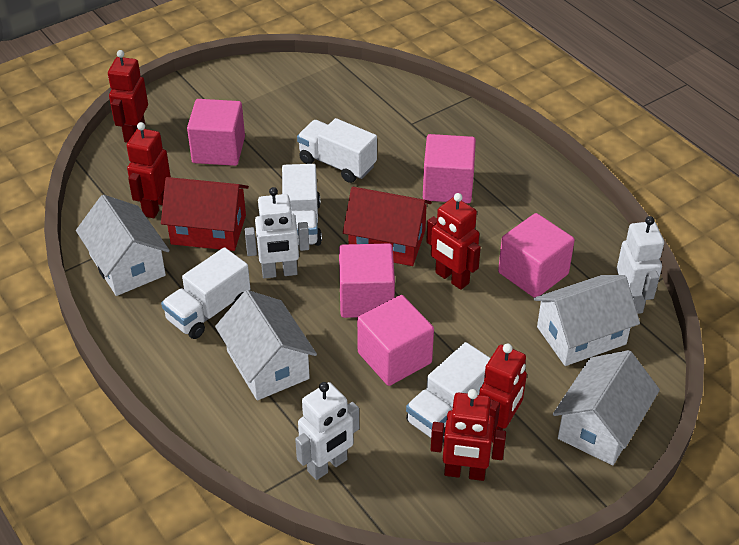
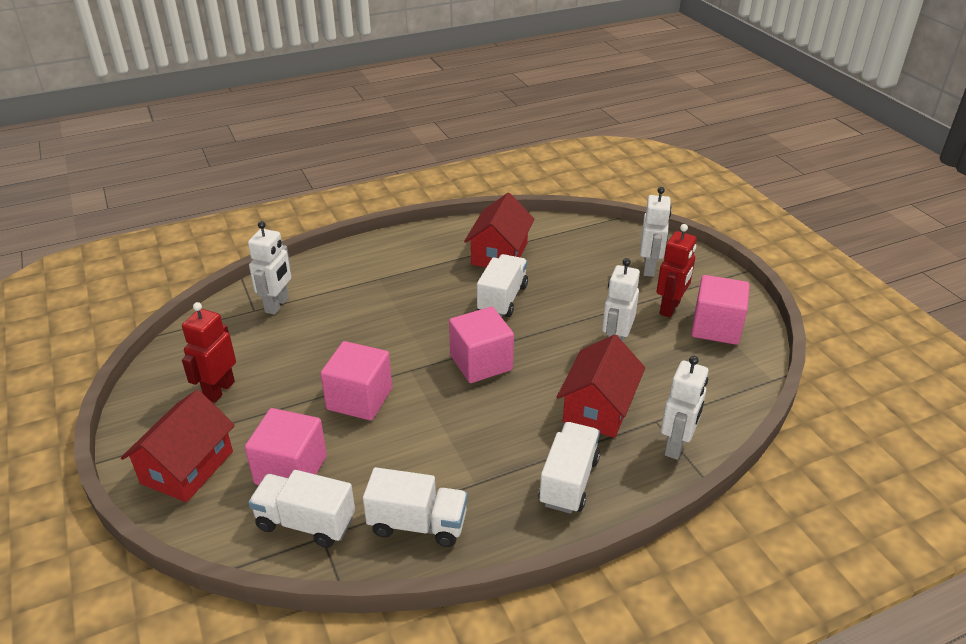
pink cube: [187,99,245,166] [339,243,395,318] [357,295,434,386] [423,134,476,203] [498,213,575,297] = 5 -> [245,408,327,485] [320,341,392,421] [449,307,514,383] [691,275,750,345] = 4
red house: [161,177,249,251] [343,187,432,266] = 2 -> [121,390,235,502] [464,193,534,267] [557,335,645,438] = 3
red robot: [108,50,148,143] [127,122,171,218] [426,193,481,290] [431,389,506,481] [479,343,527,442] = 5 -> [182,302,236,403] [656,224,697,318] = 2
white house: [76,195,170,296] [215,290,317,400] [533,275,640,366] [553,350,660,465] = 4 -> none = 0
white robot: [245,187,309,278] [295,382,359,480] [617,216,664,314] = 3 -> [248,221,291,315] [602,258,640,342] [640,187,671,277] [661,356,708,460] = 4

